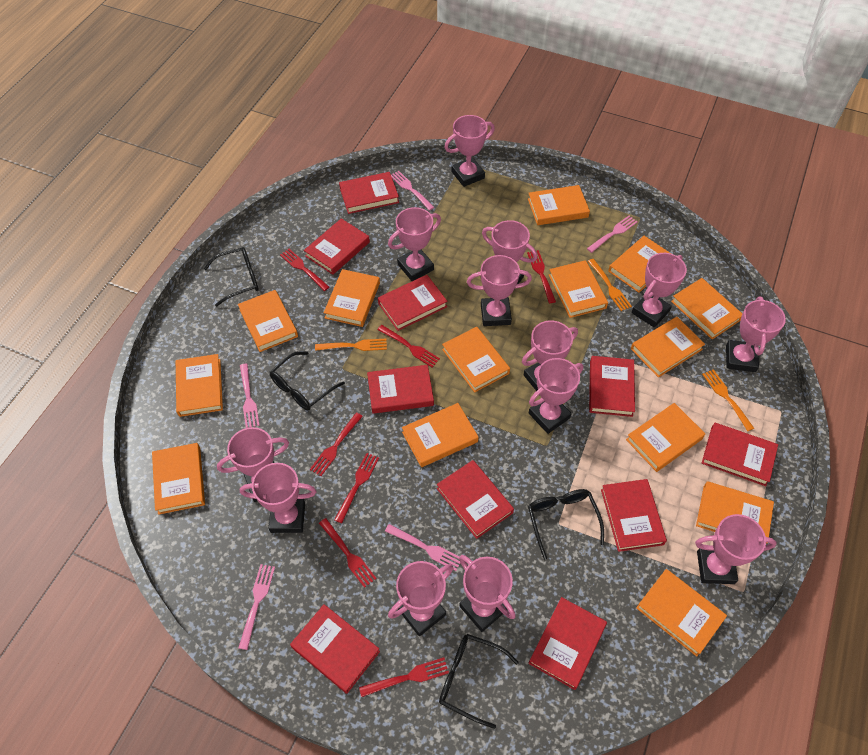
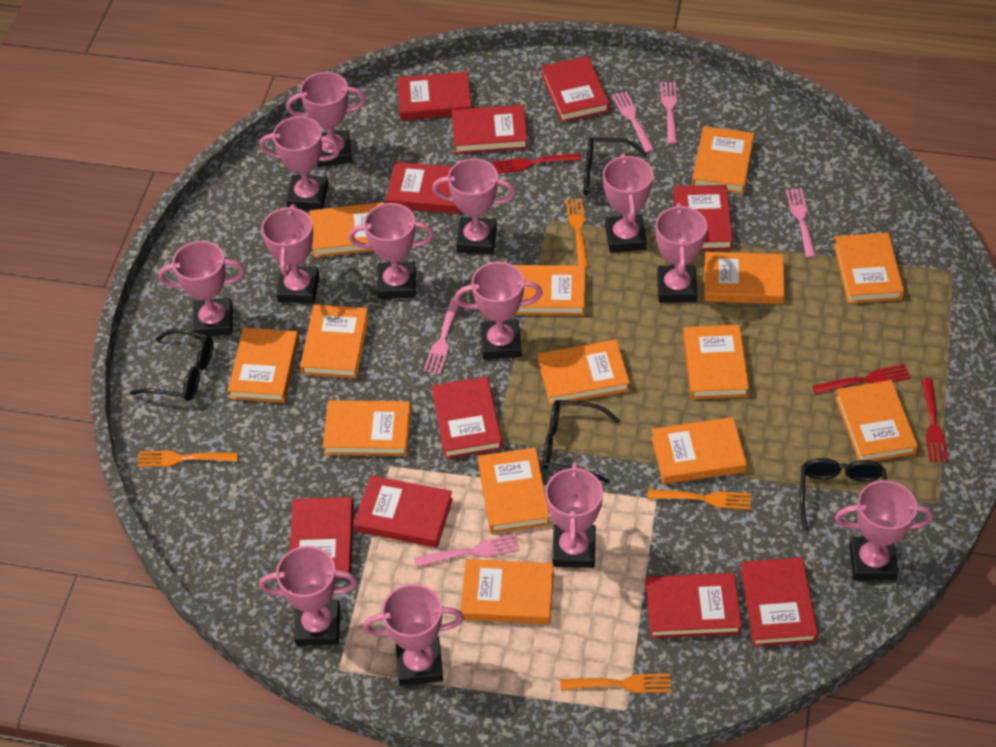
orange fork: [315,339,387,351] [588,259,632,311] [702,369,754,431] = 3 -> [137,451,238,467] [560,674,671,693] [566,199,589,268] [647,489,751,510] = 4
red fork: [280,249,329,291] [310,412,363,476] [319,518,377,588] [334,453,379,523] [359,657,449,697] [377,325,440,367] [527,250,556,303] = 7 -> [492,153,581,174] [813,364,911,394] [922,378,948,462] = 3

